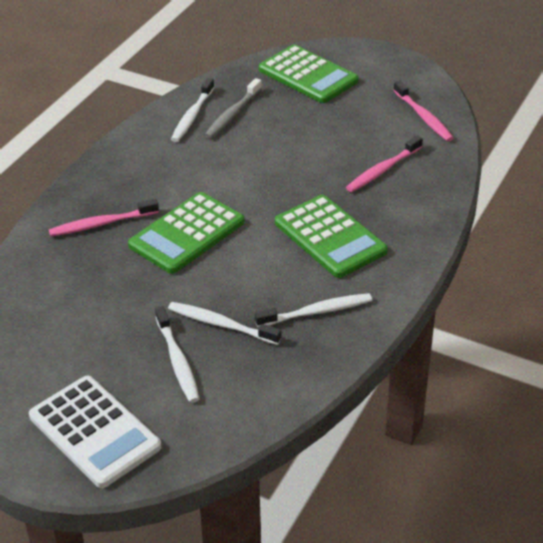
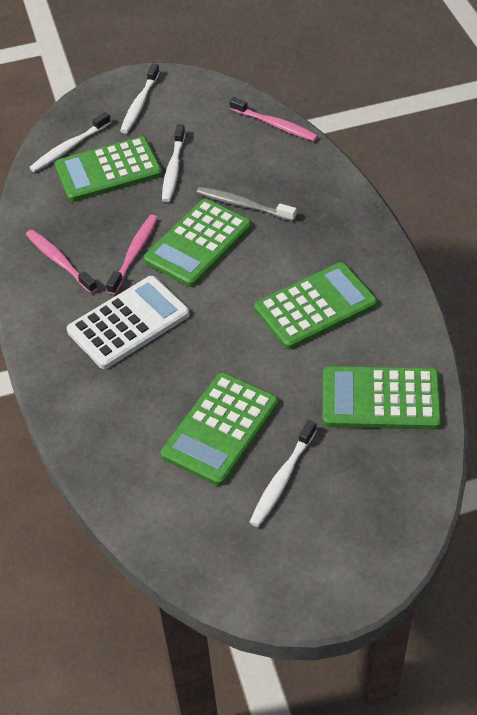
green calculator: [128,192,244,274] [259,45,359,103] [275,195,388,278] = 3 -> [55,136,162,202] [143,199,252,287] [161,373,279,486] [254,262,377,349] [323,366,442,430] = 5

